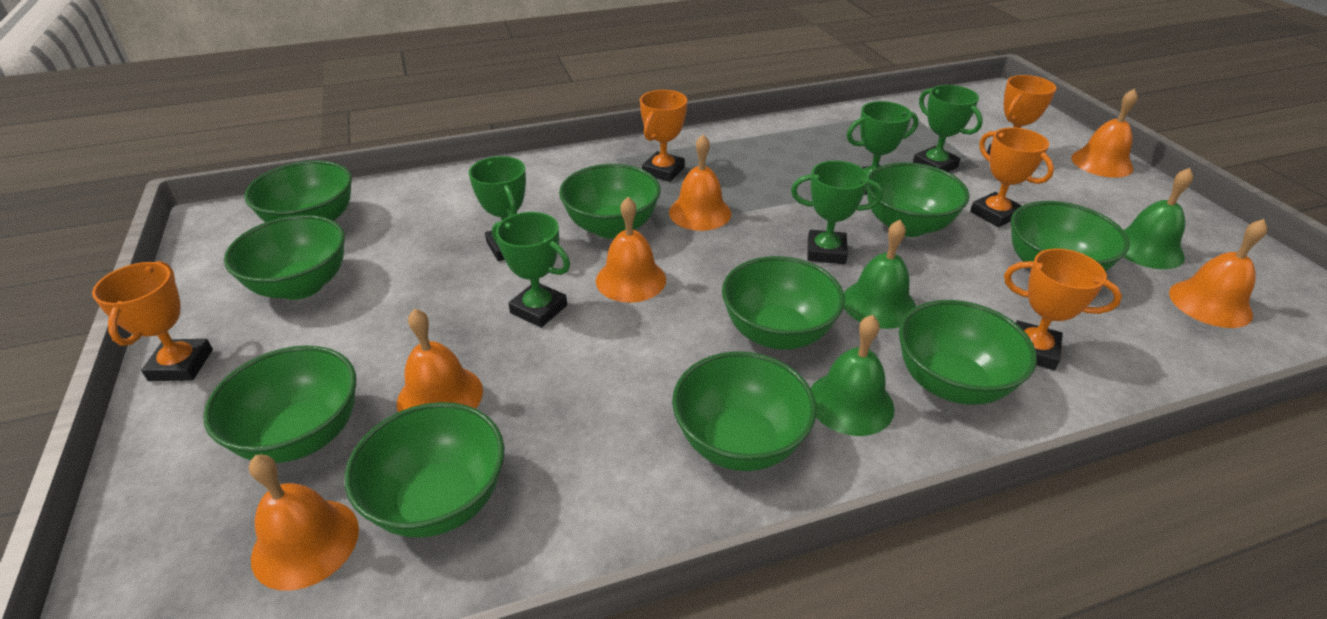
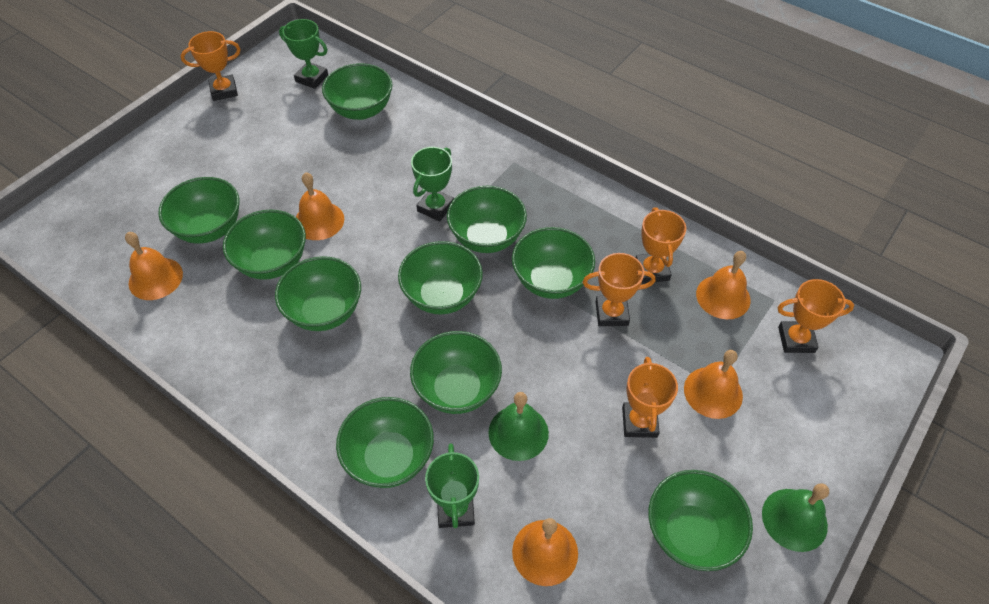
green bell: [811,315,894,436] [844,220,916,329] [1124,168,1193,269] = 3 -> [488,392,549,461] [762,483,829,552] = 2
green trophy: [469,156,526,261] [492,212,570,328] [791,161,883,264] [847,101,919,195] [913,85,983,172] = 5 -> [279,19,328,89] [411,147,454,222] [425,443,479,528] = 3
orange bell: [249,455,359,591] [397,309,483,412] [596,197,666,303] [669,134,731,231] [1071,89,1138,178] [1169,219,1268,328] = 6 -> [125,232,183,300] [296,172,344,240] [512,518,578,586] [684,350,743,419] [696,251,751,319] = 5

